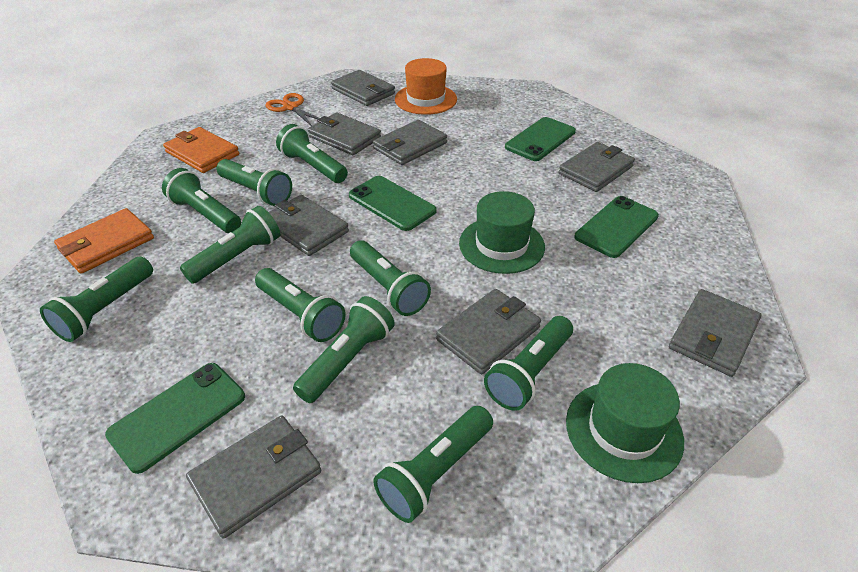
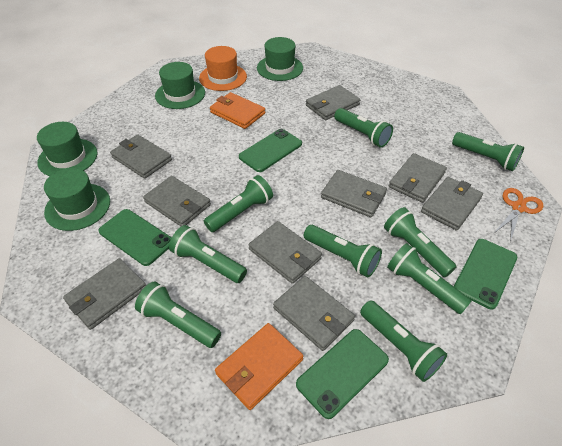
green flashlight: [40,257,153,342] [162,168,241,233] [180,206,280,284] [216,159,292,206] [255,268,346,342] [276,124,348,183] [293,296,395,403] [350,240,431,316] [373,406,493,523] [484,316,573,411] = 10 -> [135,281,221,348] [169,225,247,283] [204,175,273,232] [304,225,382,277] [334,108,393,147] [360,300,447,382] [384,207,457,277] [387,243,471,314] [452,132,524,171] = 9
green hat: [459,191,545,274] [566,363,684,483] = 2 -> [37,122,97,176] [44,168,110,231] [155,62,205,109] [257,37,303,81] = 4
grey wallet: [186,415,321,539] [269,195,349,256] [308,112,381,155] [331,70,395,106] [373,120,447,165] [436,289,541,374] [559,142,635,192] [669,289,761,377] = 8 -> [63,258,146,330] [110,134,172,179] [143,176,211,226] [248,221,322,284] [273,276,355,351] [306,85,360,120] [321,170,387,217] [389,153,447,203] [421,177,483,231] = 9

